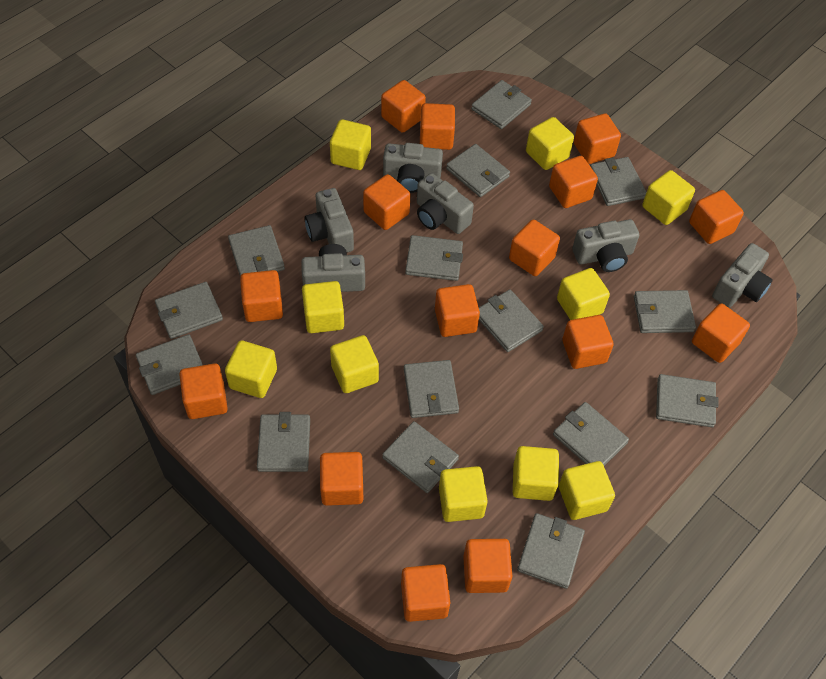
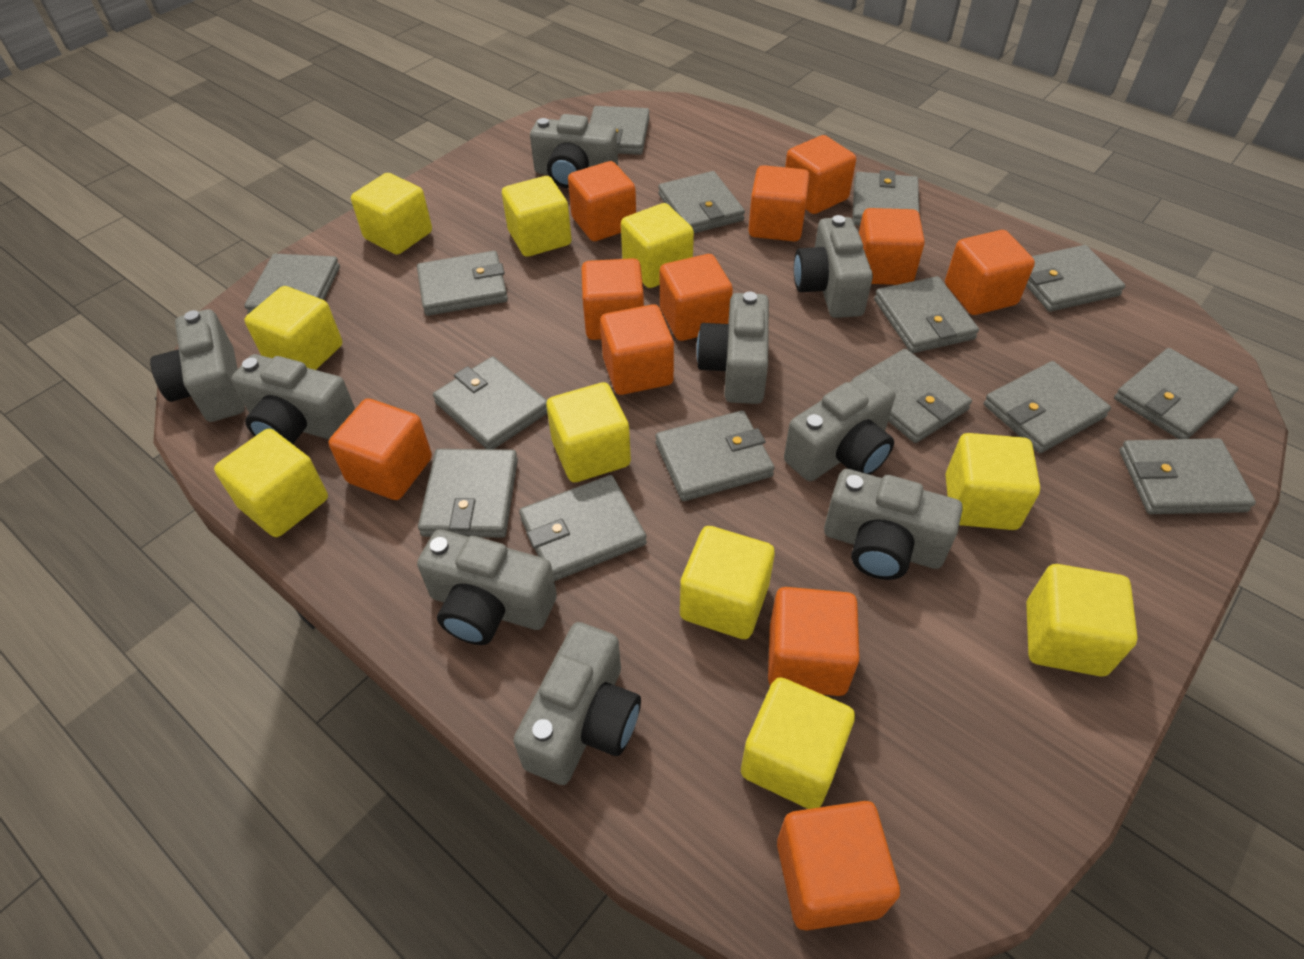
grey camera: [301,244,365,292] [305,188,354,252] [383,143,443,193] [417,173,474,234] [572,219,639,272] [712,243,772,308] = 6 -> [150,309,245,422] [231,354,355,444] [417,530,557,645] [513,622,641,785] [530,114,618,188] [696,292,769,404] [784,372,895,481] [794,215,873,318] [824,469,963,580] = 9
orange cube: [179,363,228,419] [240,270,283,322] [320,452,363,506] [363,174,411,230] [381,80,426,133] [401,564,450,622] [420,103,455,150] [435,284,480,337] [463,539,512,593] [509,219,560,276] [549,156,598,208] [562,315,614,369] [574,113,621,164] [689,190,744,244] [692,304,750,363] = 15 -> [329,398,432,500] [568,161,636,241] [581,258,644,340] [600,304,674,395] [660,254,733,341] [748,165,810,241] [768,587,860,696] [777,801,900,931] [785,135,856,214] [859,208,925,285] [945,230,1035,315] = 11

